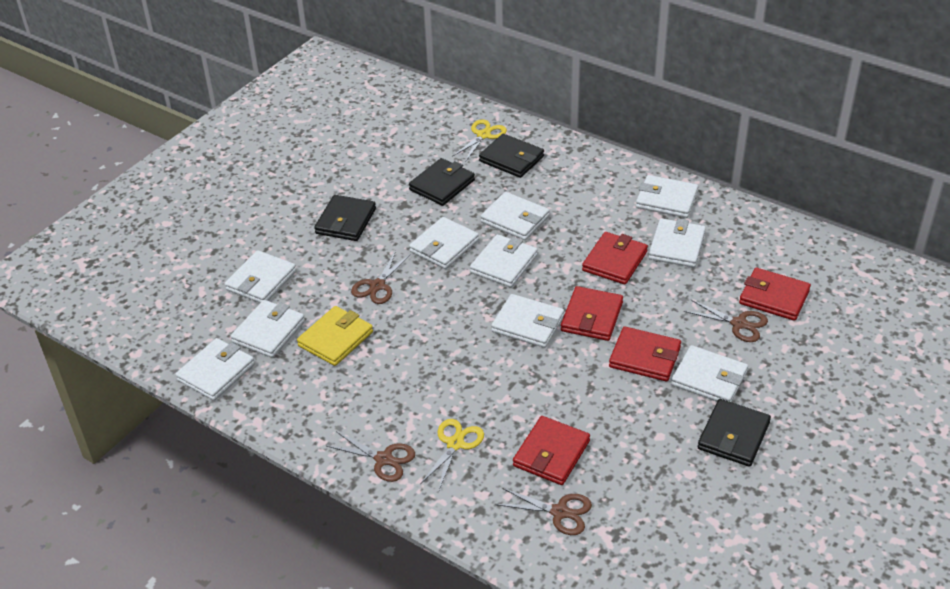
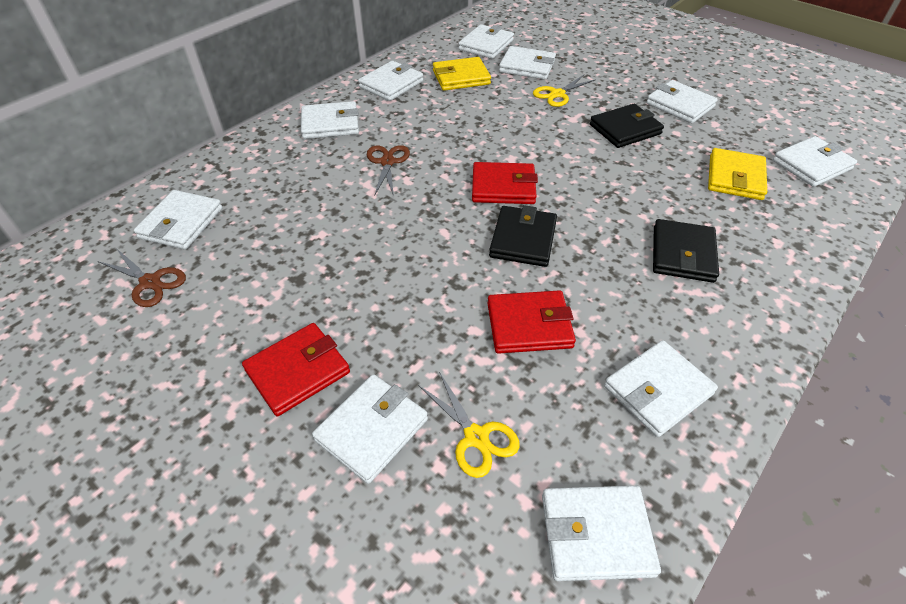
black wallet: [314,195,376,241] [409,158,475,206] [479,134,544,178] [698,399,771,467] = 4 -> [489,205,557,267] [590,104,664,148] [653,219,719,283] = 3
brown scissors: [327,431,415,482] [351,251,410,304] [496,488,592,535] [684,299,768,342] = 4 -> [98,248,186,307] [367,145,410,196] = 2
red wallet: [513,416,590,485] [561,286,623,341] [582,232,648,284] [609,326,681,381] [739,268,811,321] = 5 -> [242,323,350,416] [472,162,538,204] [487,290,576,354] = 3
yellow wallet: [297,306,373,366] = 1 -> [433,57,491,91] [708,148,767,200] = 2

